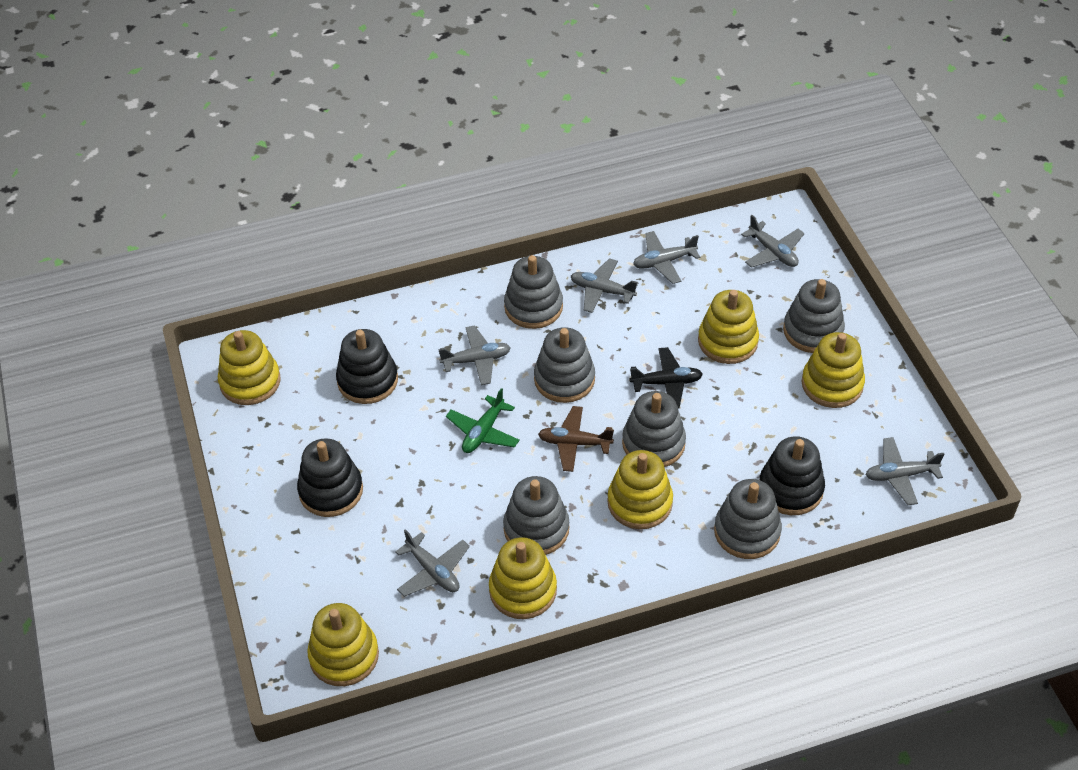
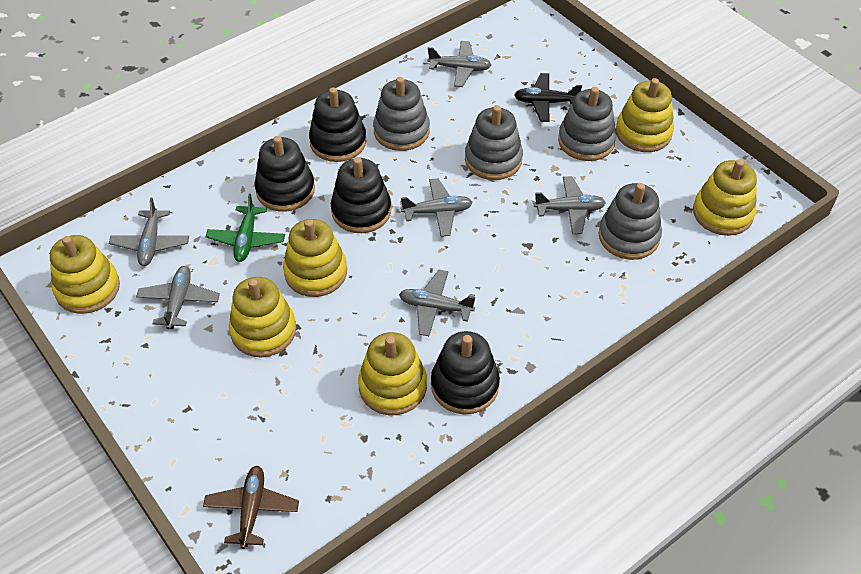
black stacking toy: [297,438,363,517] [336,329,398,404] [760,436,825,515] = 3 -> [254,136,315,212] [309,87,366,162] [331,157,391,233] [431,331,500,414] = 4
grey stacking toy: [503,476,569,555] [504,255,563,329] [534,327,595,403] [622,391,686,467] [714,479,782,559] [783,279,845,353] = 6 -> [373,77,430,151] [465,105,523,180] [558,87,616,161] [598,183,662,260] = 4

